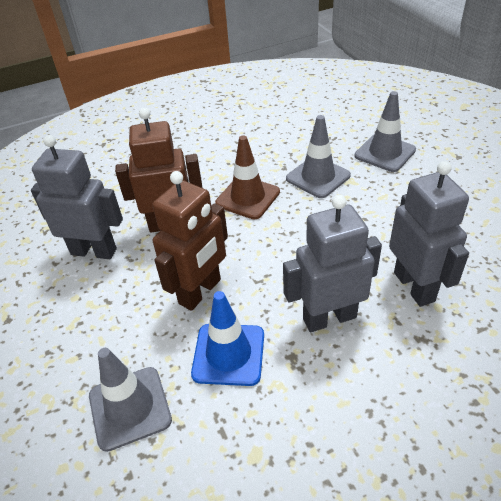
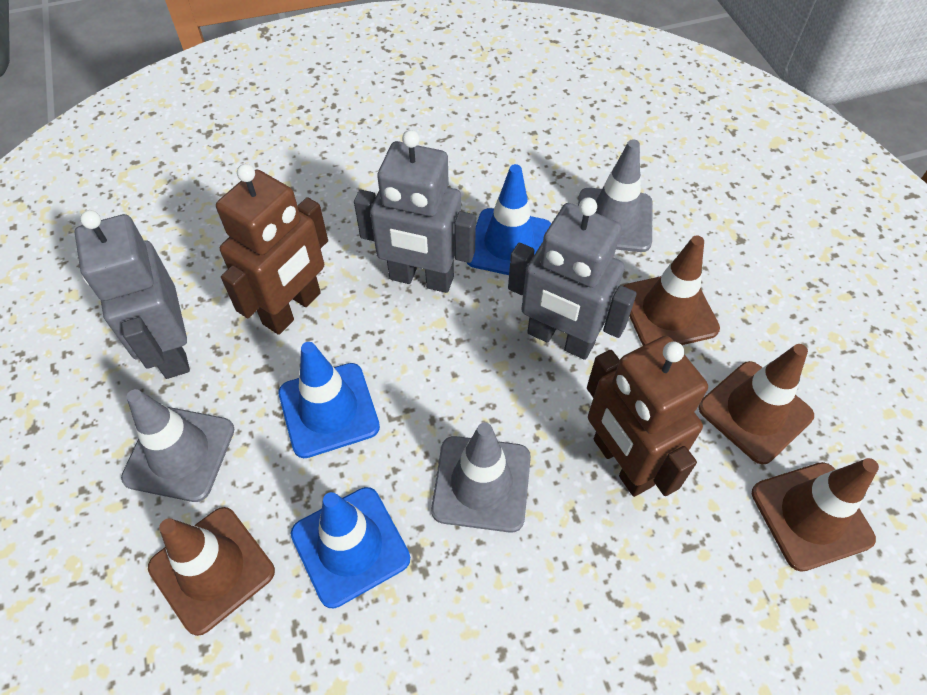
blue traffic cone: [191,291,264,386] = 1 -> [279,342,380,458] [291,487,410,608] [467,164,551,275] = 3
brown traffic cone: [215,135,280,219] = 1 -> [148,507,275,636] [624,236,720,346] [698,344,814,464] [752,458,879,572] = 4

